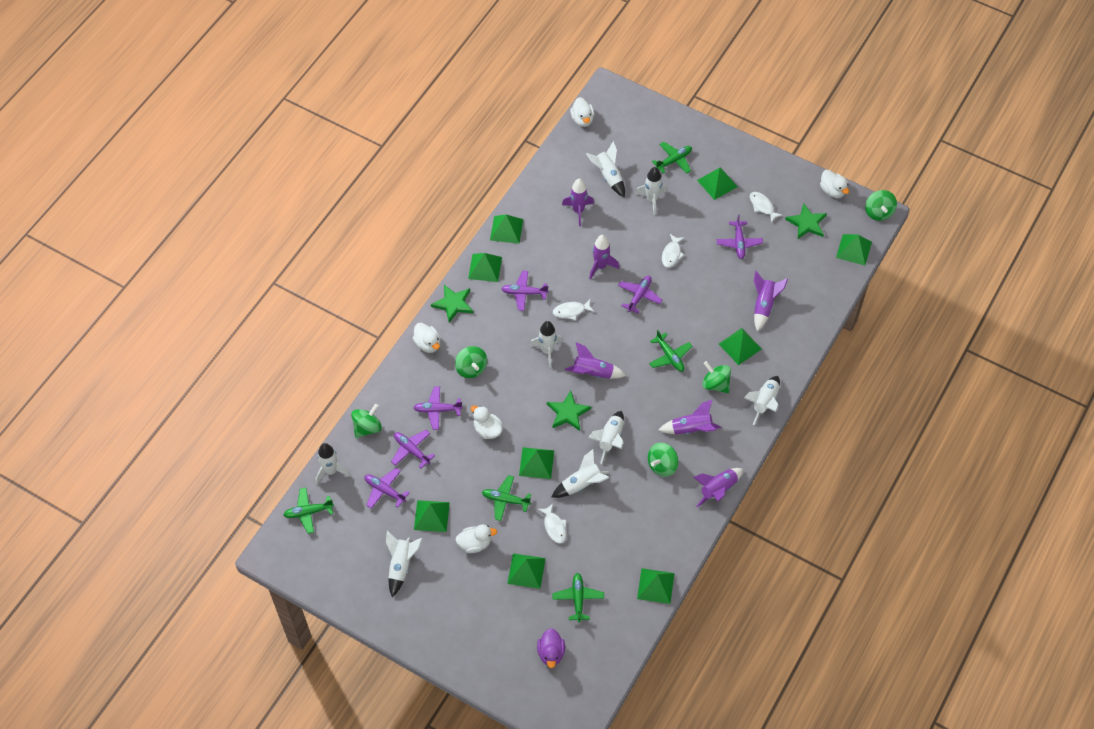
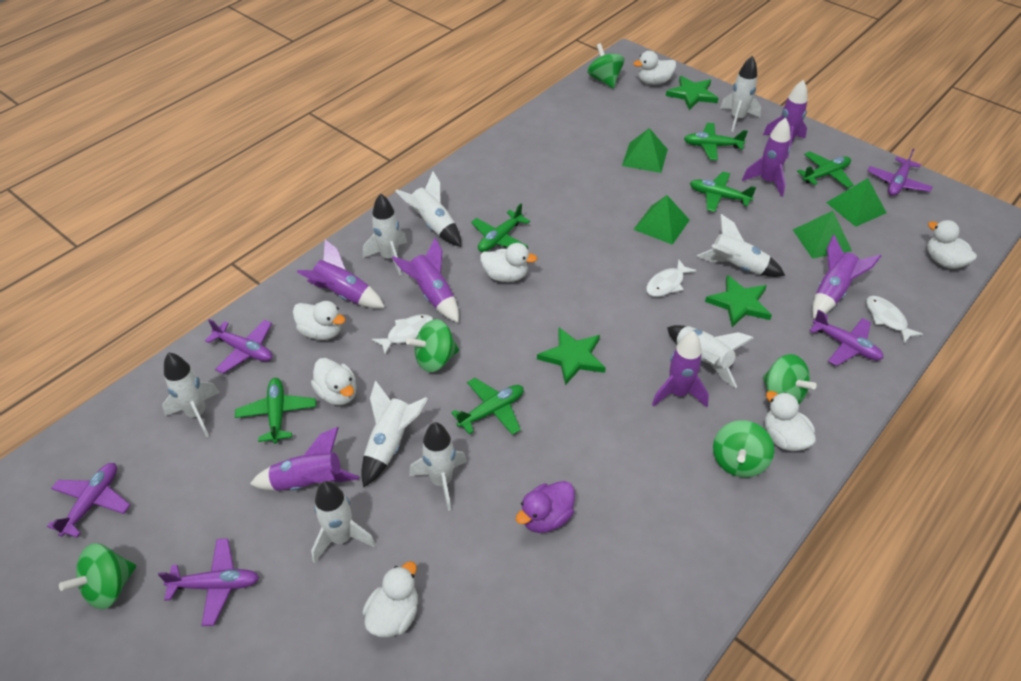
green plane: [283,488,334,534] [482,475,531,521] [552,573,604,622] [649,330,692,372] [652,142,692,174] = 5 -> [235,378,316,444] [451,378,524,435] [471,203,530,252] [684,123,748,160] [690,172,756,212] [797,151,854,188] = 6
green pyramid: [414,500,450,532] [468,253,502,282] [490,214,523,244] [507,553,546,589] [519,447,554,479] [637,568,675,604] [697,167,738,200] [719,328,762,365] [836,234,872,265] = 9 -> [622,128,668,173] [633,195,690,245] [793,211,852,259] [826,178,887,227] = 4
purple plane: [365,468,410,509] [391,430,435,468] [413,386,463,430] [501,271,548,311] [618,276,662,313] [717,214,763,259] = 6 -> [47,463,130,538] [158,538,259,626] [205,319,272,374] [810,309,883,366] [868,149,932,196] = 5
purple rocket: [562,178,594,226] [565,342,626,379] [589,235,619,280] [659,399,721,434] [693,468,743,507] [754,271,788,331] = 6 -> [250,427,359,491] [297,240,385,308] [392,237,459,323] [652,331,709,407] [742,118,790,197] [763,80,808,158] [812,235,881,319] = 7
white duck: [413,323,440,353] [456,524,497,553] [471,405,503,439] [570,97,594,127] [820,170,849,198] = 5 -> [293,301,346,340] [311,358,357,405] [363,561,418,637] [480,243,537,282] [633,51,676,85] [765,391,816,451] [927,220,977,269] = 7
white fish: [538,504,567,544] [553,300,594,320] [662,234,685,268] [750,192,783,223] = 4 -> [372,314,433,355] [646,259,697,297] [866,296,923,344] = 3
white rocket: [315,443,350,485] [386,531,422,597] [530,321,563,368] [552,449,610,498] [586,141,625,198] [588,411,624,464] [635,167,667,215] [744,376,780,425] = 8 -> [162,352,220,438] [311,481,376,563] [361,381,428,488] [363,193,407,275] [395,171,461,247] [409,422,467,511] [667,325,754,388] [697,214,785,277] [720,56,761,132] = 9

